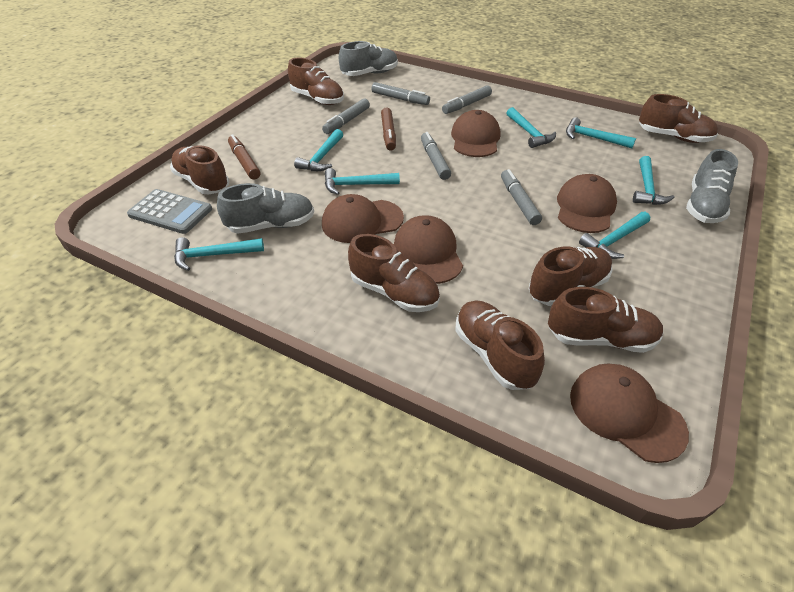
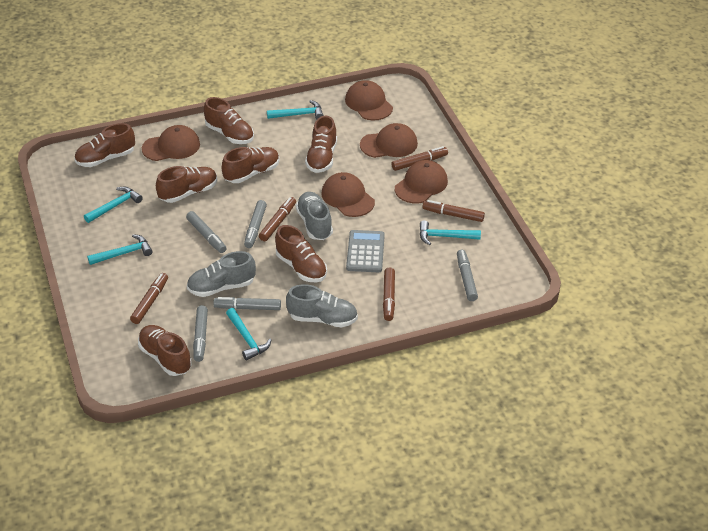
brown marker: [228,134,260,180] [381,108,396,150] = 2 -> [130,273,168,324] [259,197,296,241] [383,267,395,321] [391,146,448,171] [422,200,485,222] = 5
turquoise hammer: [174,237,264,271] [294,129,343,171] [325,168,400,195] [507,107,556,148] [566,117,636,148] [579,212,650,259] [633,156,675,205] = 7 -> [84,187,143,223] [87,234,153,265] [226,308,271,360] [267,100,324,119] [420,220,481,245] = 5

